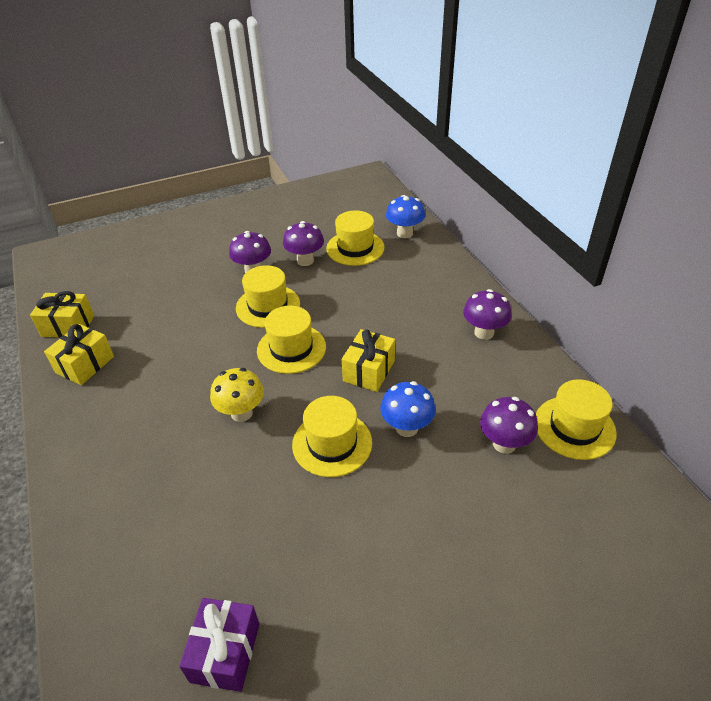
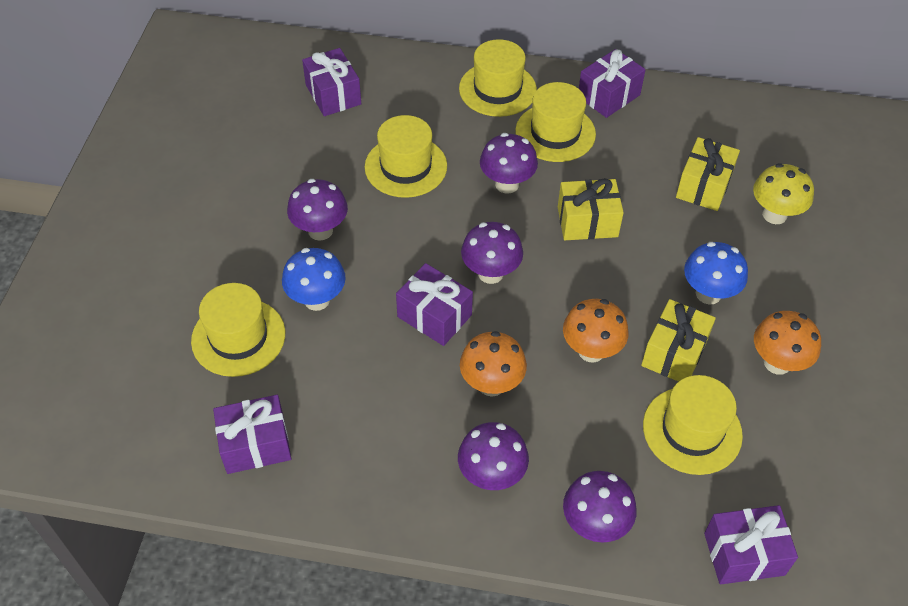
orange mushroom: none = 0 -> [460,331,527,397] [563,299,629,363] [754,311,821,375] = 3
purple gift: [179,598,260,692] = 1 -> [213,395,291,474] [302,48,361,116] [396,263,473,346] [579,49,646,118] [704,505,798,584] = 5
purple mushroom: [229,231,271,273] [283,221,324,266] [463,289,512,340] [480,397,538,454] = 4 -> [287,179,348,241] [458,422,529,490] [461,222,523,284] [480,133,538,194] [563,471,637,542] = 5

